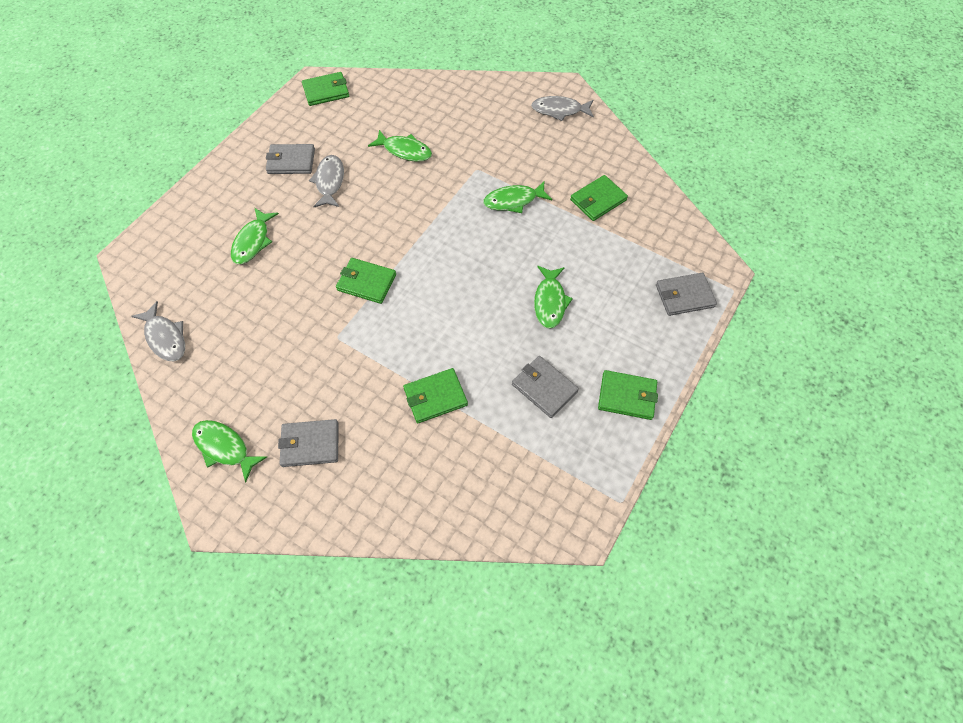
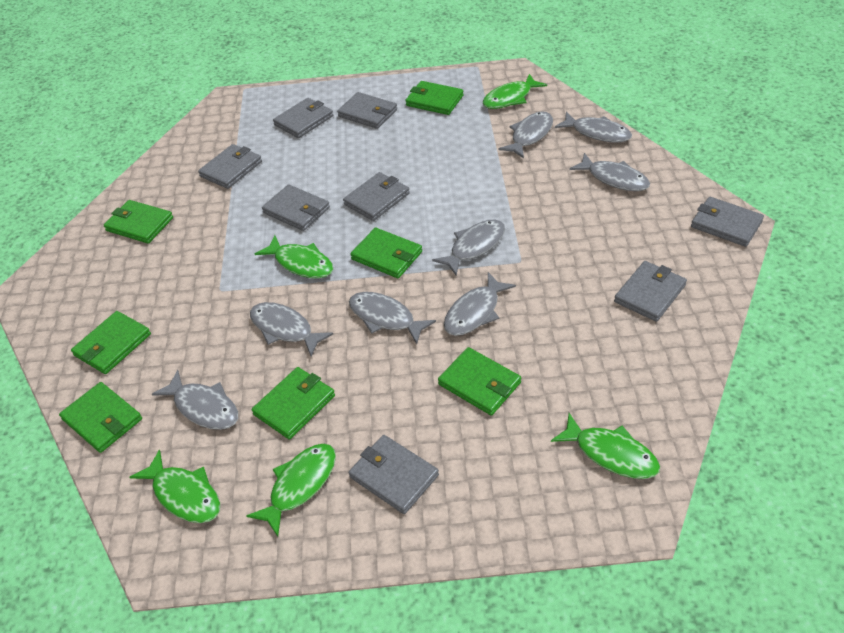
green wallet: [302,72,349,106] [336,258,396,304] [403,368,468,423] [570,175,628,221] [598,370,658,420] = 5 -> [59,382,142,453] [71,311,151,374] [104,200,173,244] [252,367,335,439] [350,227,422,278] [405,81,464,115] [438,347,521,416] = 7
grey fish: [131,301,185,361] [309,155,344,207] [531,96,594,121] = 3 -> [152,370,238,430] [250,302,333,357] [349,292,436,344] [432,220,505,275] [444,272,516,336] [498,112,553,159] [555,112,632,142] [569,153,650,191] = 8
grey wallet: [266,144,315,174] [278,419,339,467] [512,356,579,418] [656,273,717,316] = 4 -> [198,144,262,189] [262,184,330,231] [273,98,333,138] [337,92,397,129] [343,172,410,221] [349,435,439,514] [614,261,687,322] [691,197,764,247] = 8

